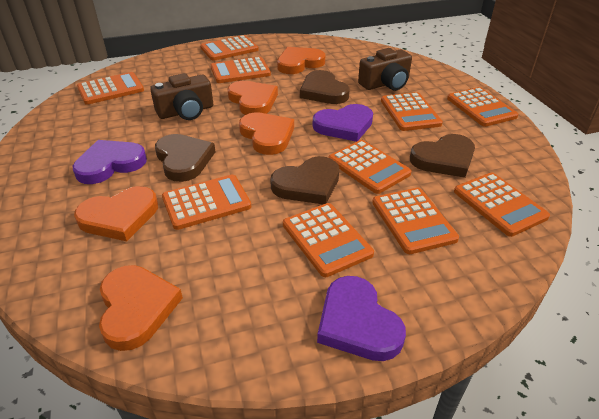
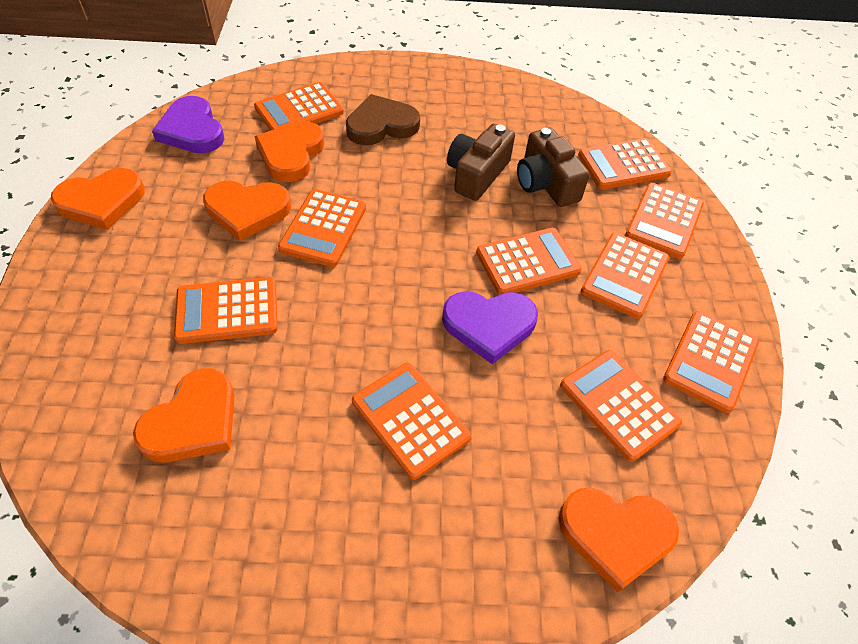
brown heart: [155,134,215,182] [270,156,339,204] [300,70,350,104] [410,134,475,178] = 4 -> [346,94,420,145] = 1
purple heart: [73,140,147,184] [313,104,373,142] [317,276,406,361] = 3 -> [152,96,225,153] [442,291,538,364] = 2

